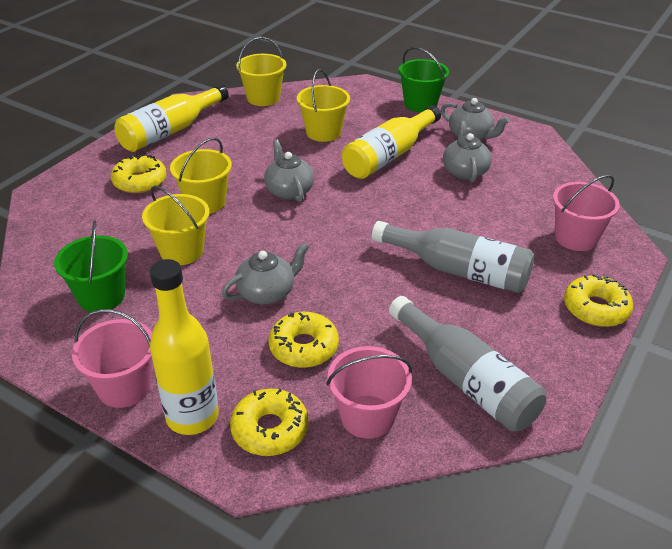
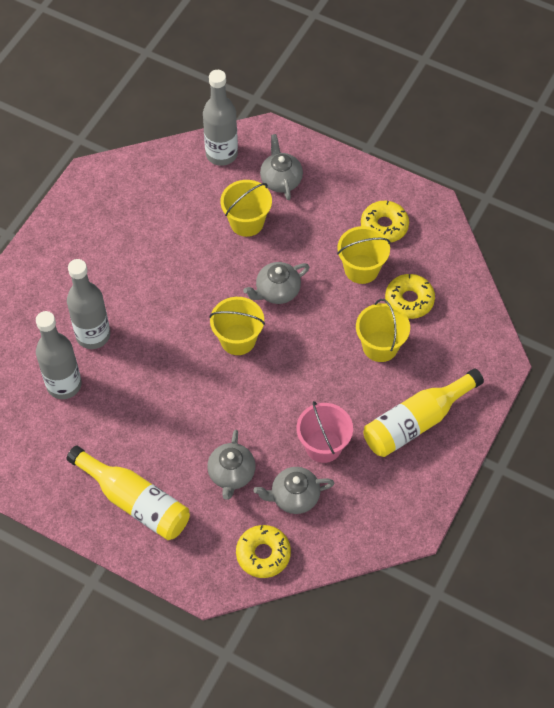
green bucket: [54,221,128,312] [398,47,449,112] = 2 -> none = 0
grey bottle: [372,221,534,293] [389,296,546,431] = 2 -> [36,311,82,399] [67,259,110,349] [203,70,238,166] = 3
pink bucket: [72,309,152,408] [326,346,412,439] [553,175,620,251] = 3 -> [297,401,353,463] = 1
yellow bottle: [114,84,229,152] [150,259,219,435] [342,105,441,179] = 3 -> [67,446,190,540] [363,369,484,457] = 2
yellow donut: [111,154,167,194] [230,389,309,456] [268,312,339,368] [564,274,633,327] = 4 -> [236,525,291,578] [361,201,409,243] [385,274,435,319] = 3

